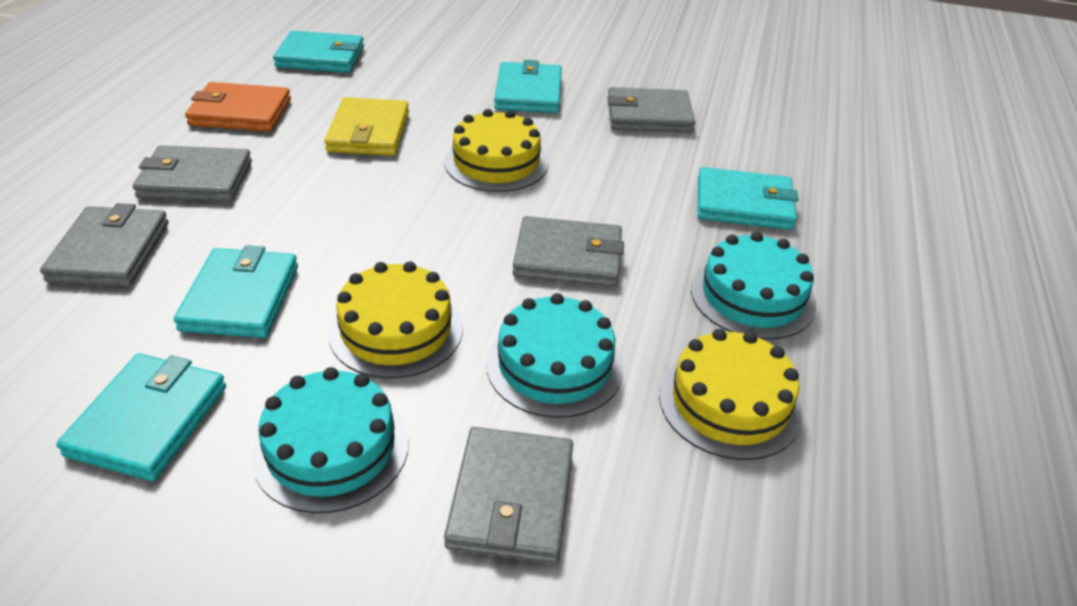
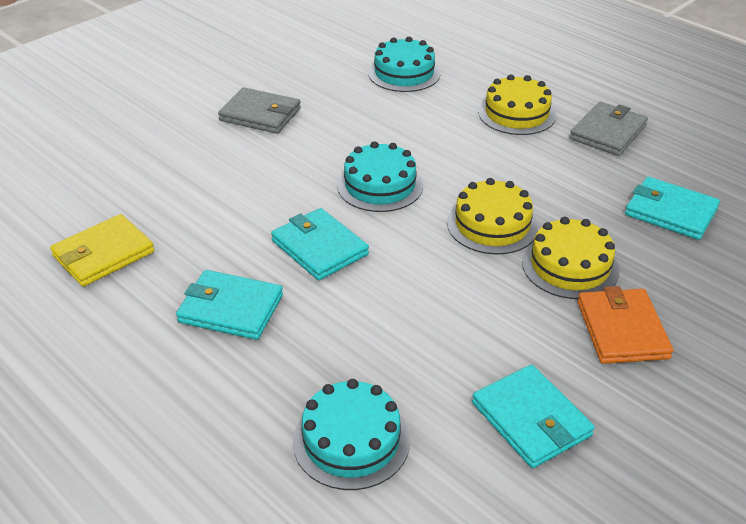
grey wallet: [40,203,168,287] [133,145,252,202] [444,427,573,564] [513,216,624,287] [607,87,696,133] = 5 -> [218,87,301,134] [570,102,648,156] = 2
turquoise wallet: [56,353,226,481] [174,245,298,338] [273,31,364,73] [494,60,562,113] [697,167,798,230] = 5 -> [176,270,283,340] [271,208,369,280] [472,364,595,468] [625,177,720,240] = 4

